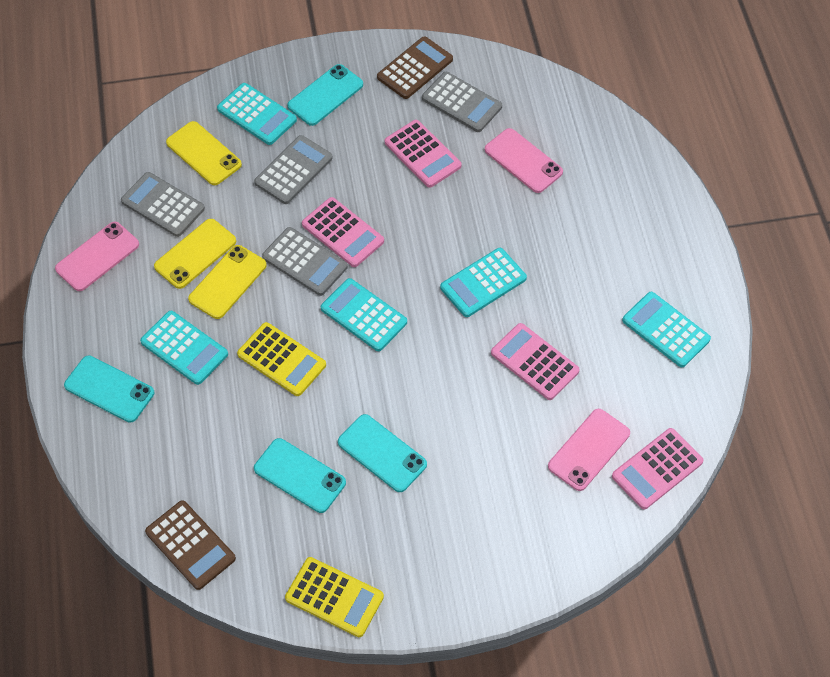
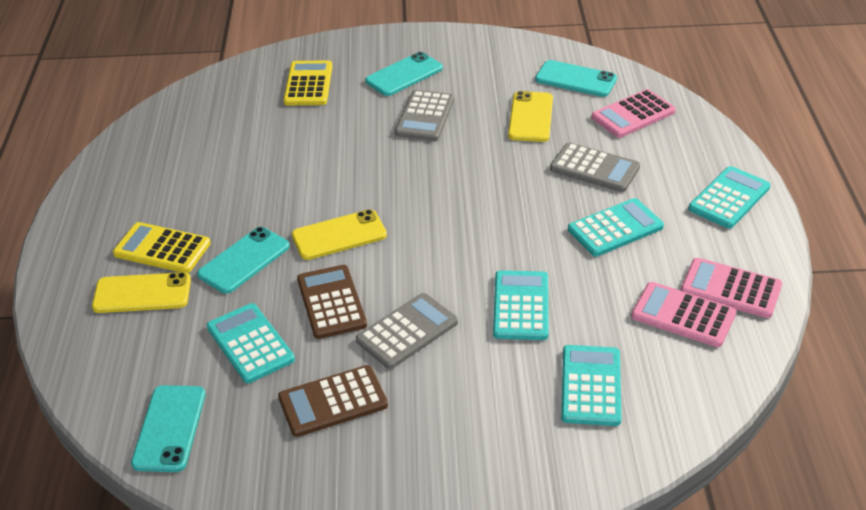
grey calculator: [121,172,205,237] [254,135,333,204] [262,227,348,296] [422,72,502,132] = 4 -> [356,293,458,369] [395,90,454,141] [550,142,640,192] = 3
pink calculator: [302,197,384,267] [385,120,462,188] [491,323,580,400] [612,428,703,509] = 4 -> [591,89,676,138] [631,282,736,347] [681,258,782,318] = 3
pink phone: [55,222,139,291] [485,128,563,193] [548,409,630,491] = 3 -> none = 0

